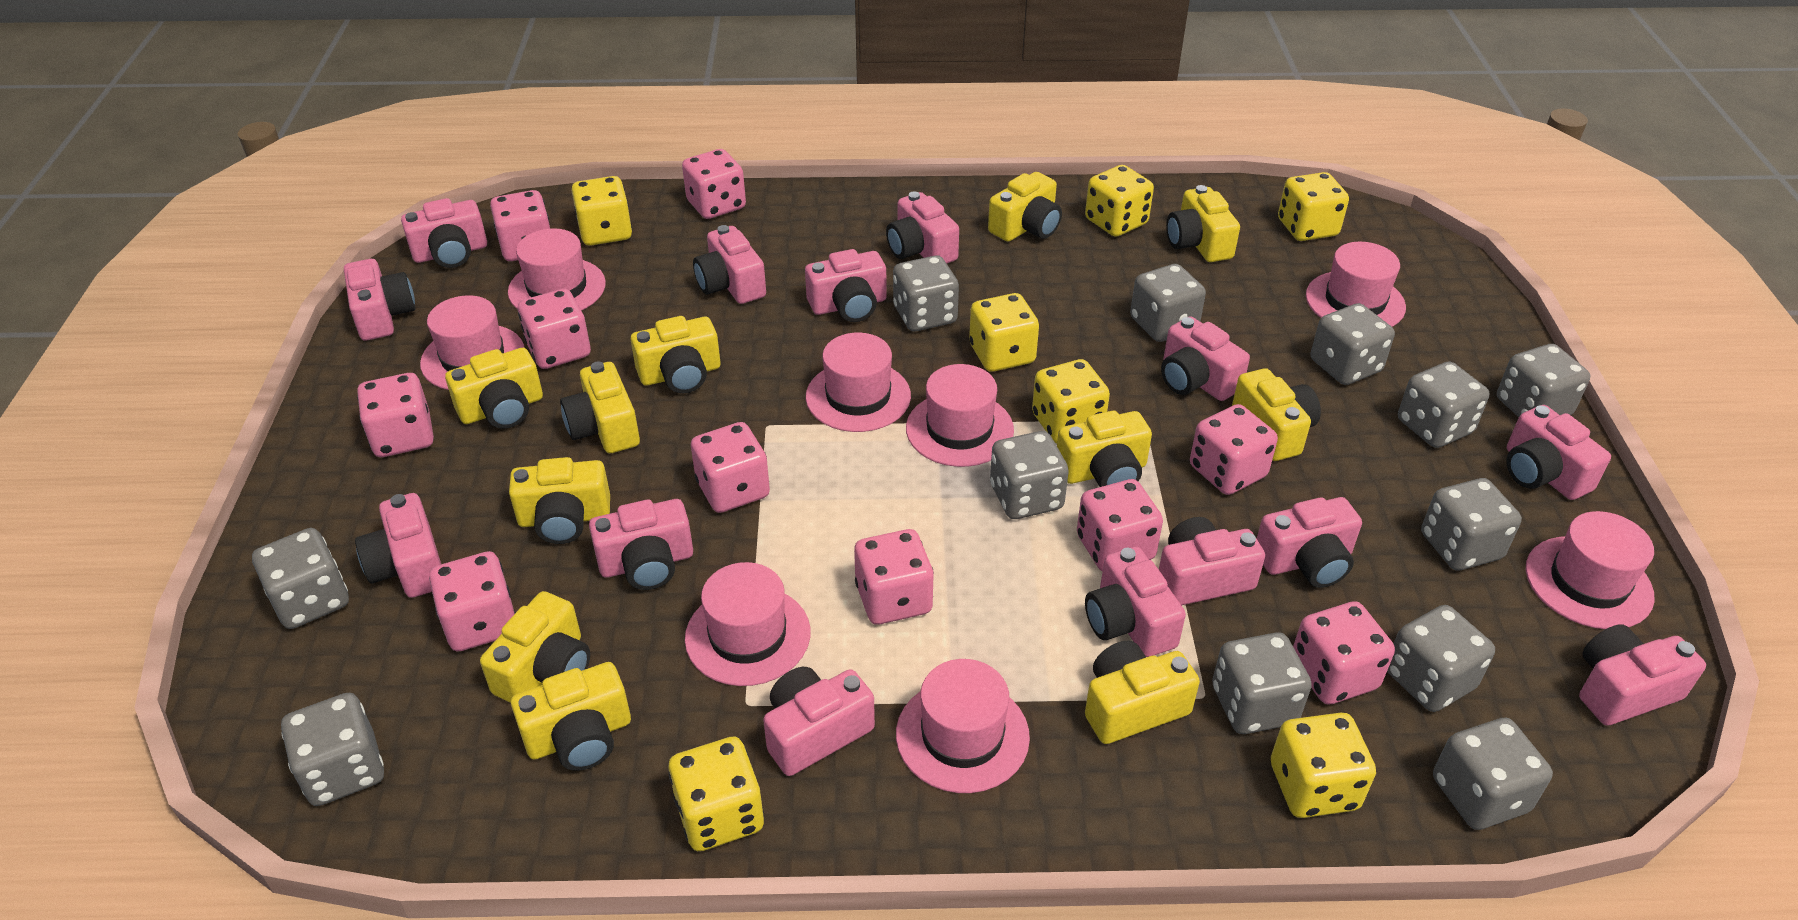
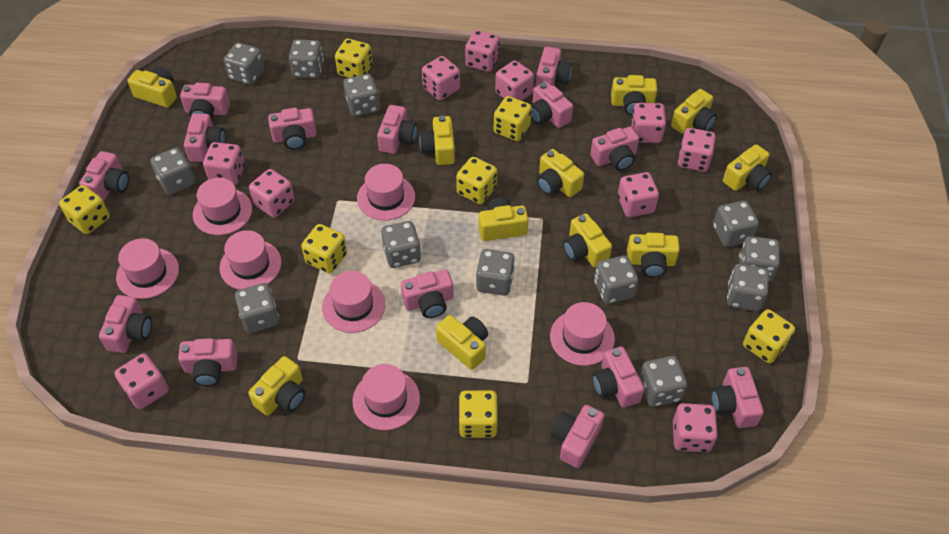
pink hat: [420,295,525,390] [508,228,606,311] [685,562,810,686] [806,333,911,432] [896,659,1030,793] [906,364,1014,467] [1306,242,1406,327] [1526,511,1655,629] = 8 -> [116,238,179,299] [193,178,252,235] [220,230,282,290] [322,271,385,333] [353,364,420,430] [357,164,415,221] [550,302,615,366] = 7

